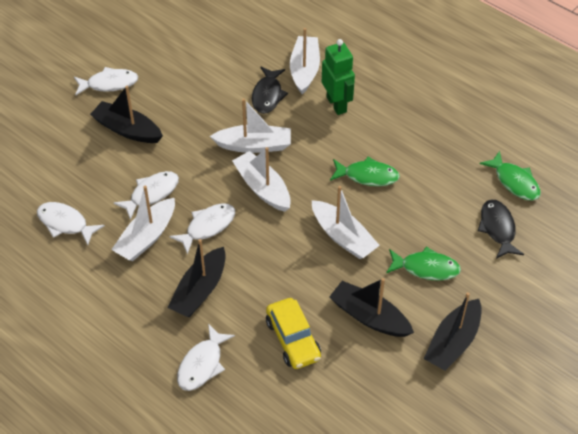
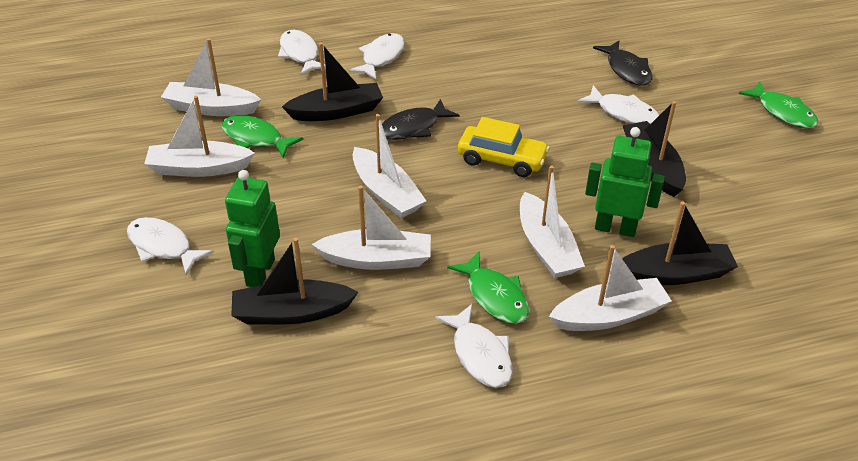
green robot: [322,39,355,115] = 1 -> [225,170,280,287] [585,127,665,237] = 2
white boat: [111,186,175,261] [210,98,291,153] [232,147,291,212] [290,28,320,94] [312,186,380,259] = 5 -> [144,96,255,177] [161,38,262,116] [312,186,431,270] [352,114,426,218] [520,165,585,278] [549,245,672,331] = 6

